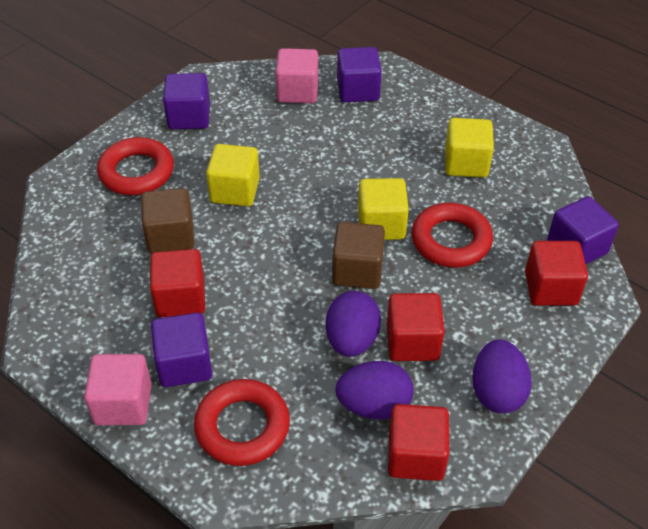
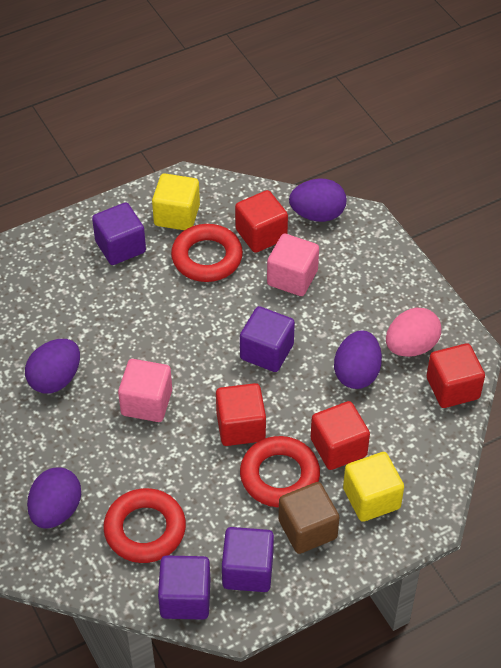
brown cube: [141,188,194,253] [332,222,385,289] = 2 -> [278,482,340,554] = 1
pink egg: none = 0 -> [386,308,441,357] = 1
purple egg: [326,291,381,357] [335,361,413,419] [472,339,532,413] = 3 -> [25,339,80,394] [27,467,81,529] [289,179,346,222] [334,330,382,389] = 4
yellow cube: [206,144,260,206] [358,178,409,240] [445,118,494,177] = 3 -> [152,173,200,230] [343,452,404,522] = 2

